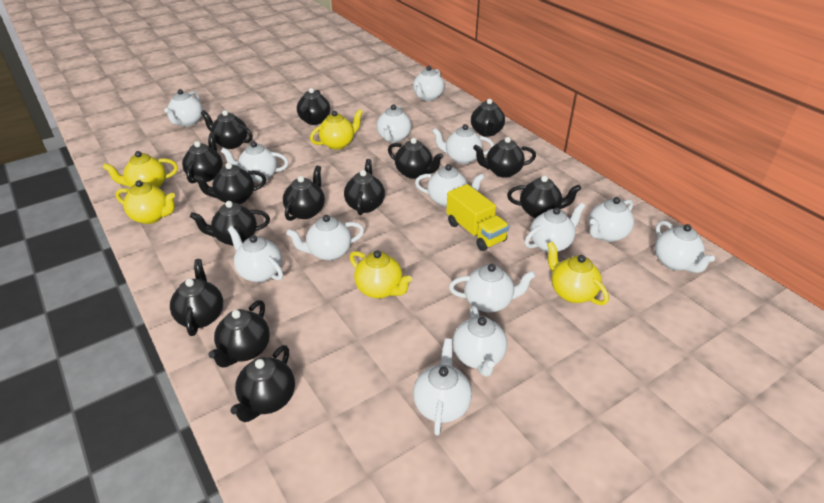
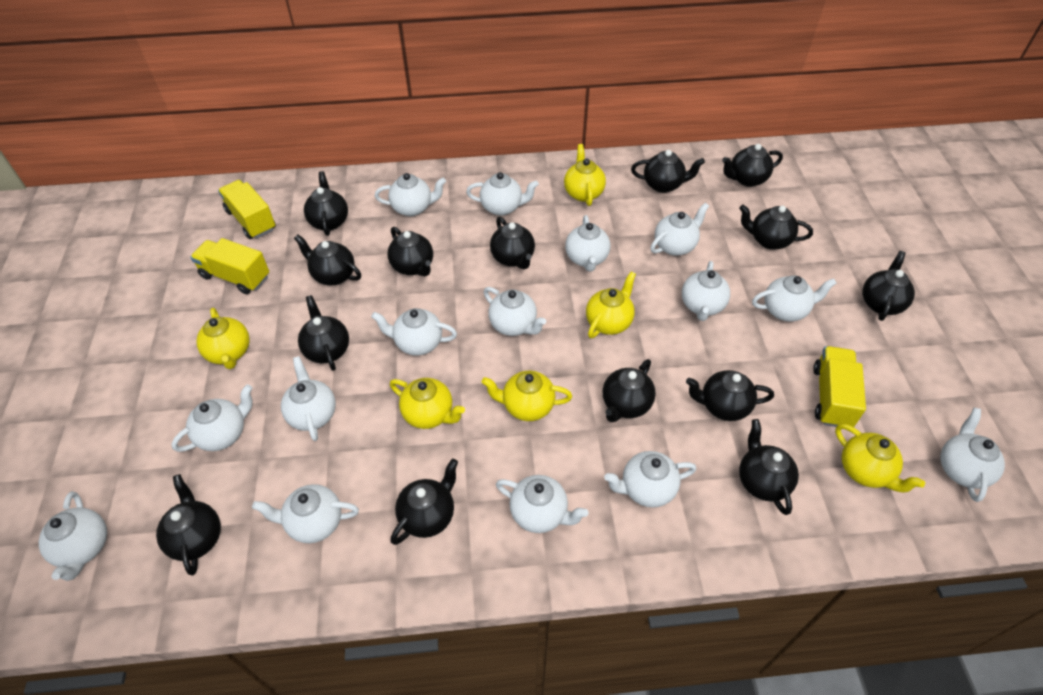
white teapot: [164,89,203,127] [221,141,289,182] [228,226,283,282] [286,215,364,261] [377,104,411,143] [413,66,444,101] [413,338,472,436] [415,164,485,207] [432,124,494,164] [449,264,536,313] [453,305,507,377] [525,203,585,253] [589,197,634,242] [655,220,715,273] = 14 -> [39,491,107,581] [171,384,253,452] [252,484,359,543] [281,356,336,441] [371,308,457,356] [375,173,446,216] [466,172,539,216] [483,287,546,336] [496,475,588,533] [565,215,610,272] [604,451,696,508] [650,203,709,256] [682,261,730,321] [752,275,837,321] [940,408,1005,502] = 15
yellow teapot: [103,151,178,188] [116,180,175,224] [310,109,363,150] [350,250,412,299] [547,241,609,305] = 5 -> [196,308,250,369] [390,378,465,429] [482,371,572,421] [564,144,606,206] [586,272,636,338] [835,424,925,493] = 6
yellow truck: [446,184,509,251] = 1 -> [190,238,269,294] [218,180,276,239] [813,346,866,427] = 3

